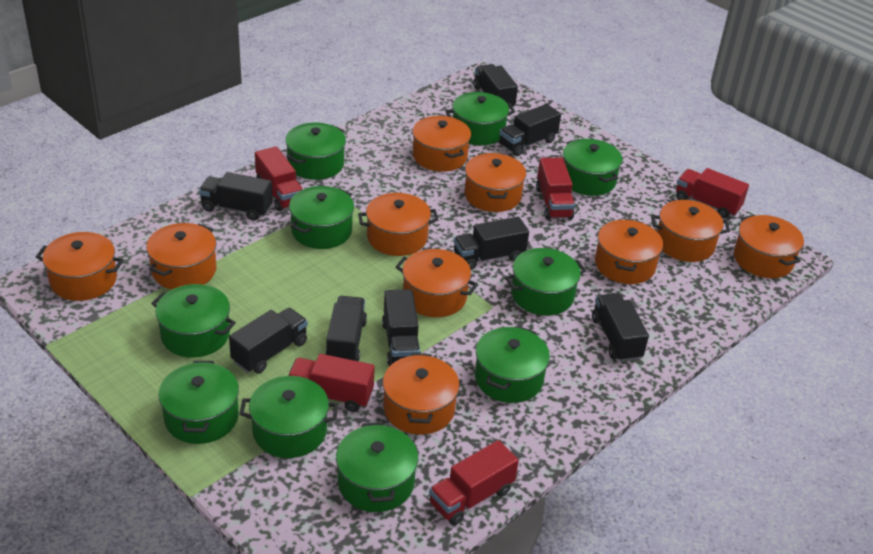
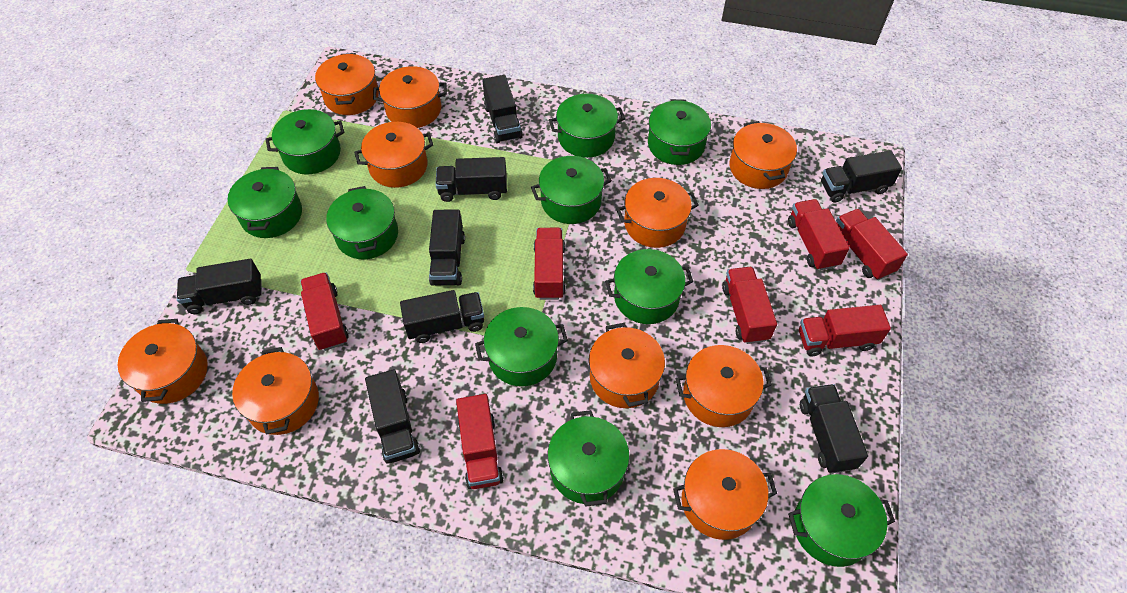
red truck: [255,146,303,211] [288,354,375,412] [429,440,519,525] [536,157,575,220] [676,168,749,218] = 5 -> [300,272,349,351] [456,394,504,489] [533,228,566,300] [722,267,777,344] [788,199,850,271] [799,305,891,356] [836,209,908,280] = 7

